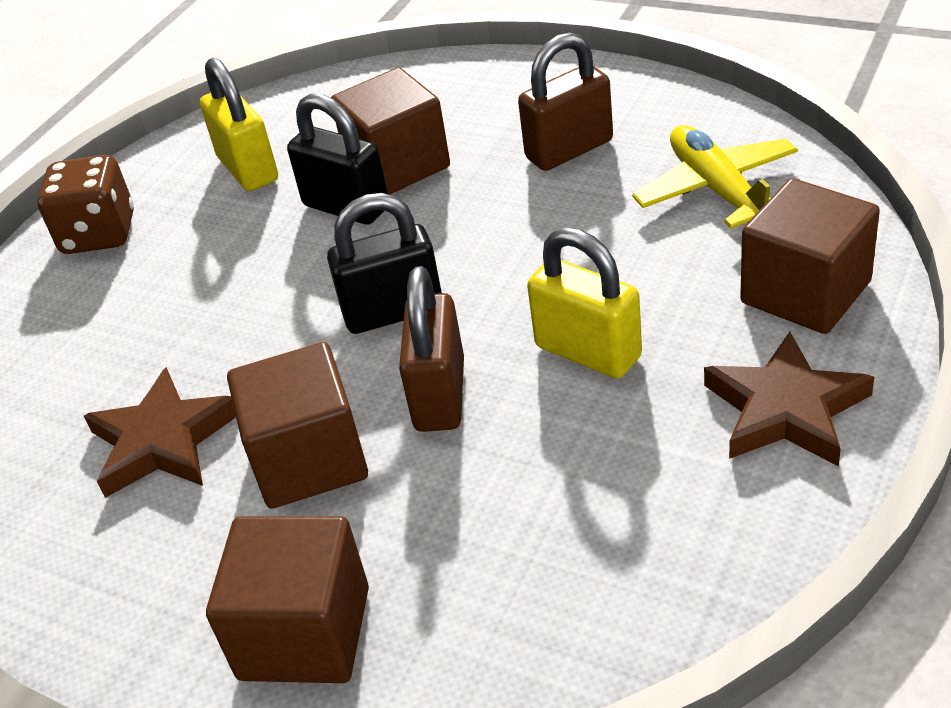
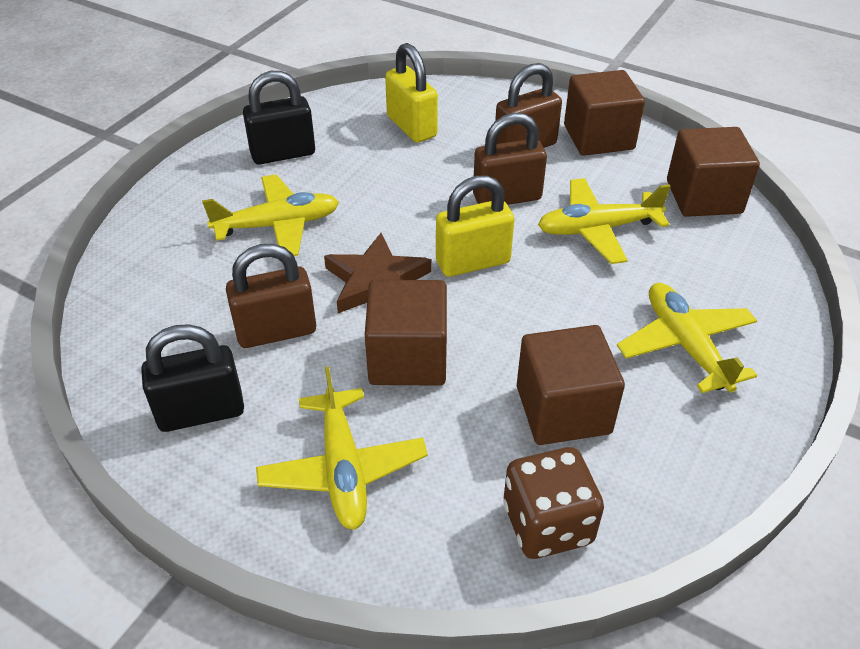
brown padlock: [399,266,464,432] [518,33,613,171] = 2 -> [226,244,316,348] [473,113,547,205] [495,63,562,148] = 3
brown star: [84,367,236,498] [704,332,874,467] = 2 -> [324,233,431,313] = 1
yellow plane: [632,125,798,229] = 1 -> [202,174,339,256] [256,367,428,530] [538,178,671,264] [617,283,757,393] = 4

